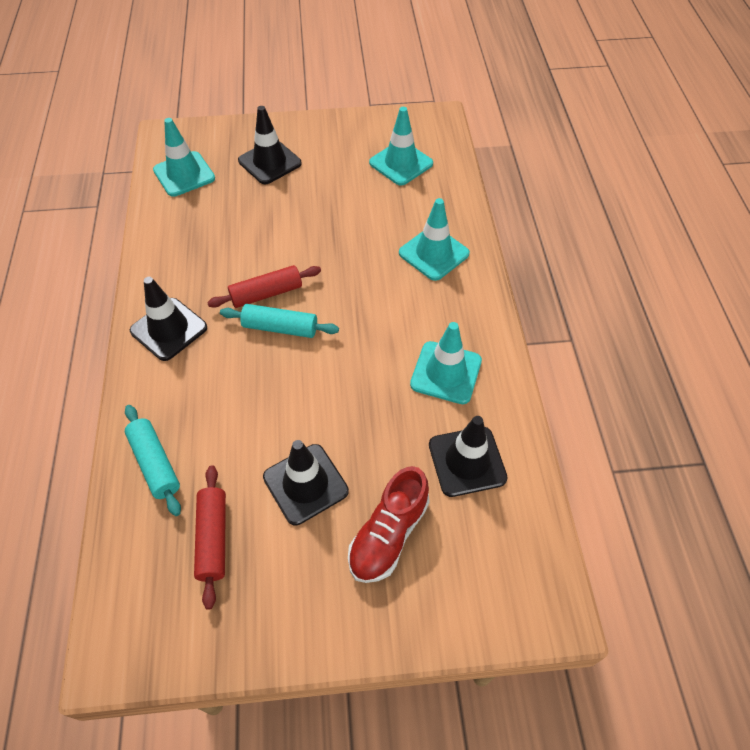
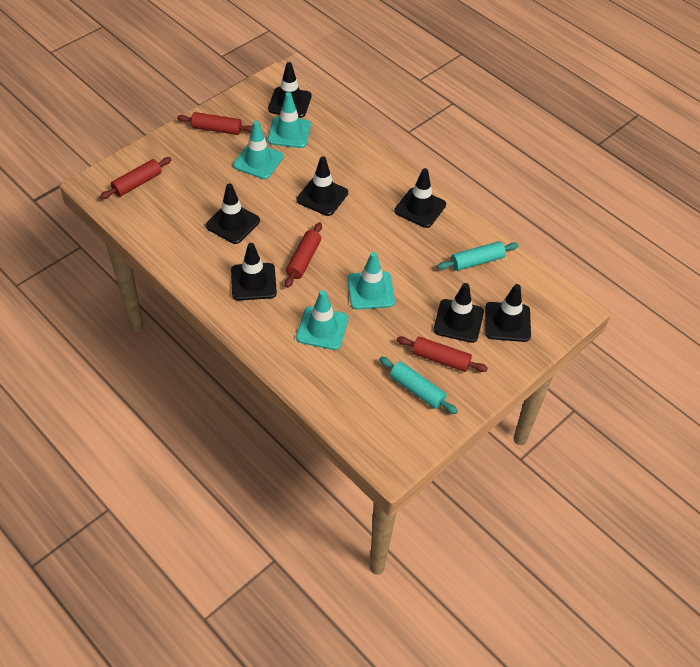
black traffic cone: [130,277,207,361] [238,106,302,184] [263,440,349,525] [429,416,508,497] = 4 -> [206,183,260,244] [231,243,277,300] [268,62,311,118] [296,156,348,216] [394,168,446,228] [433,283,484,343] [485,284,531,342] = 7
red rolling pin: [194,465,226,610] [207,265,321,308] = 2 -> [100,157,172,199] [177,112,252,135] [285,222,322,288] [397,336,488,372] = 4
red shoe: [348,466,430,583] = 1 -> none = 0

